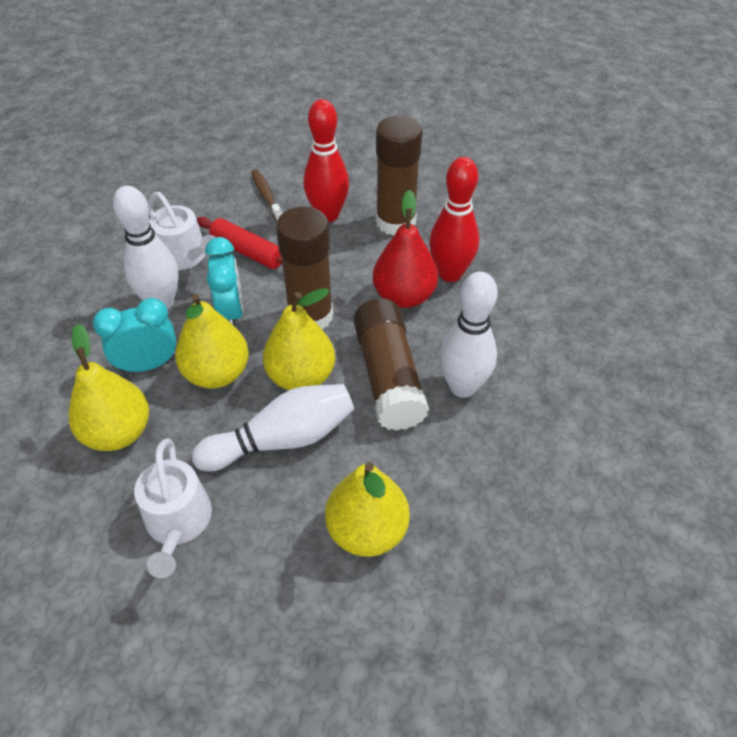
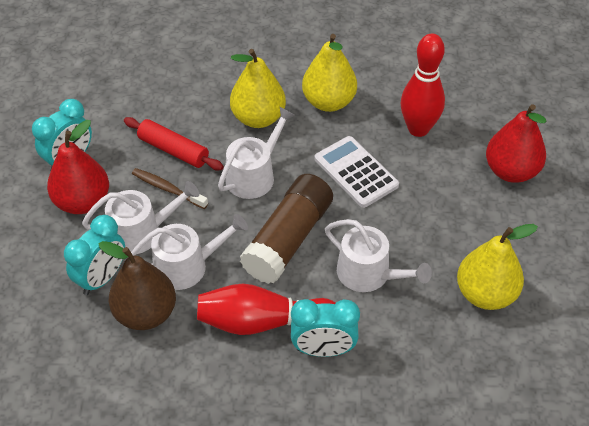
brown glue stick: [276,207,333,330] [354,298,429,431] [376,116,422,236] = 3 -> [240,174,333,284] = 1
brown pear: none = 0 -> [98,241,176,330] = 1
red pear: [373,190,438,308] = 1 -> [47,120,109,214] [486,104,547,183] = 2
turquoise clock: [93,298,176,373] [205,237,244,326] = 2 -> [32,99,92,171] [64,215,125,295] [291,299,360,357] = 3
white bowling pin: [113,186,179,310] [192,384,354,471] [439,272,498,398] = 3 -> none = 0
white calculator: none = 0 -> [315,136,399,208] = 1
white watering can: [134,438,212,578] [147,192,216,270] = 2 -> [82,181,199,254] [128,214,248,290] [218,107,295,199] [325,219,432,292] = 4
yellow pear: [68,324,149,451] [175,294,249,389] [263,288,335,390] [325,462,410,557] = 4 -> [230,49,286,128] [302,34,357,112] [457,224,538,310] = 3

